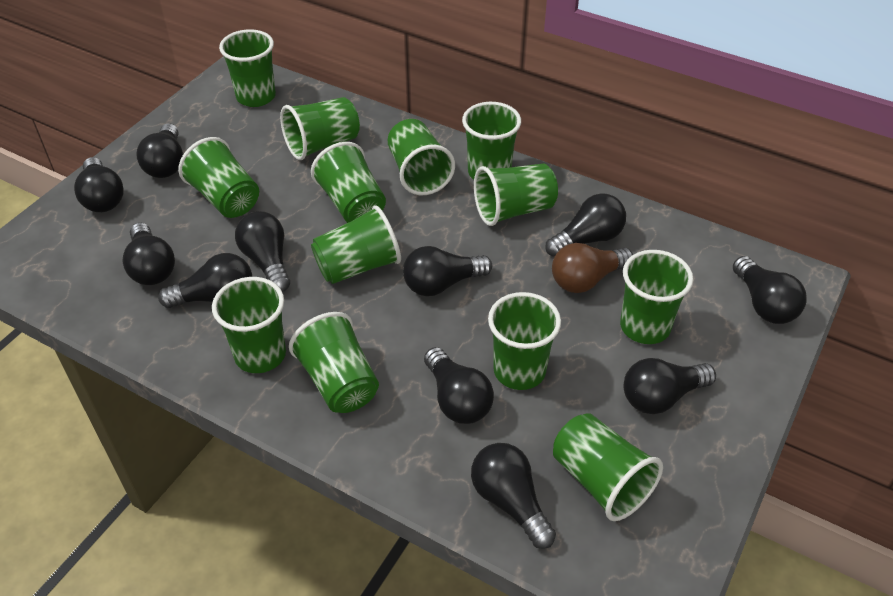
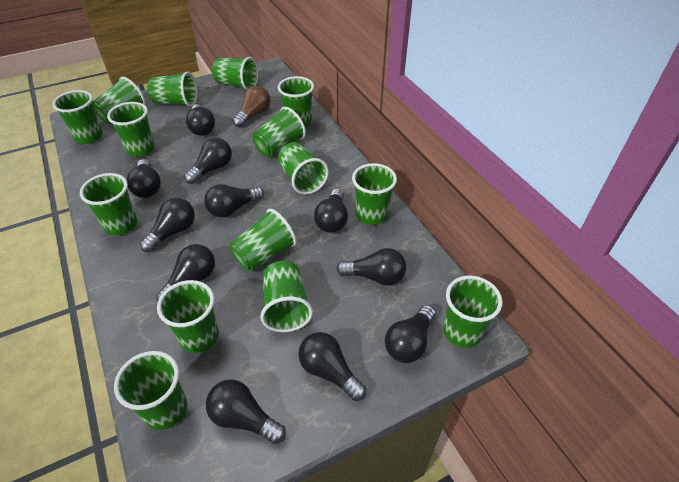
green cup: [178,137,259,218] [212,277,286,373] [219,29,276,107] [280,97,360,160] [289,312,379,413] [311,142,386,223] [311,205,401,284] [388,119,455,196] [462,102,521,180] [474,164,558,226] [488,292,561,390] [553,413,663,521] [620,250,693,344] = 13 -> [52,90,103,144] [80,173,137,236] [92,77,146,124] [107,102,155,157] [114,351,187,430] [147,72,198,107] [157,280,219,353] [212,57,259,90] [230,209,297,271] [253,107,306,157] [260,261,313,332] [278,76,314,127] [278,142,329,195] [352,163,397,225] [443,276,502,348] = 15

